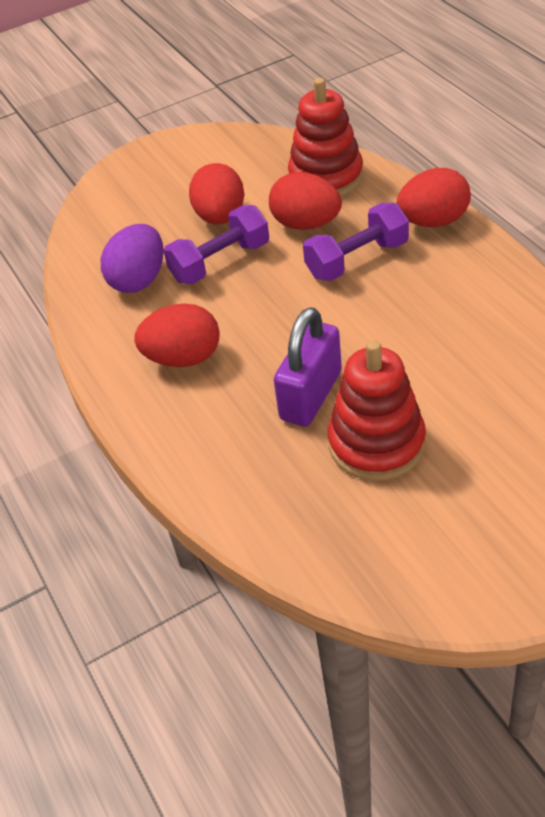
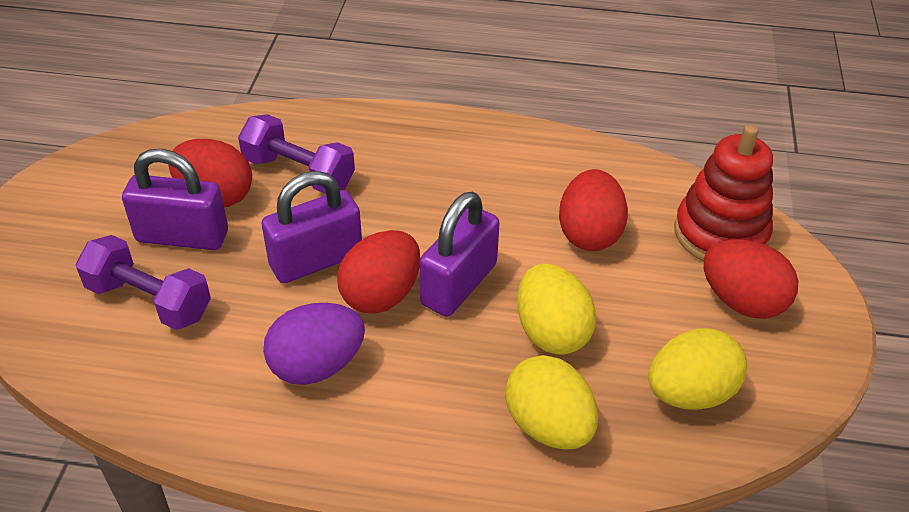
purple padlock: [274,307,342,427] = 1 -> [122,149,228,250] [262,171,362,283] [419,192,500,317] = 3
red stacking toy: [288,78,363,196] [328,340,426,481] = 2 -> [674,125,773,261] = 1
yellow egg: none = 0 -> [505,355,598,449] [517,263,597,355] [648,328,747,410] = 3

